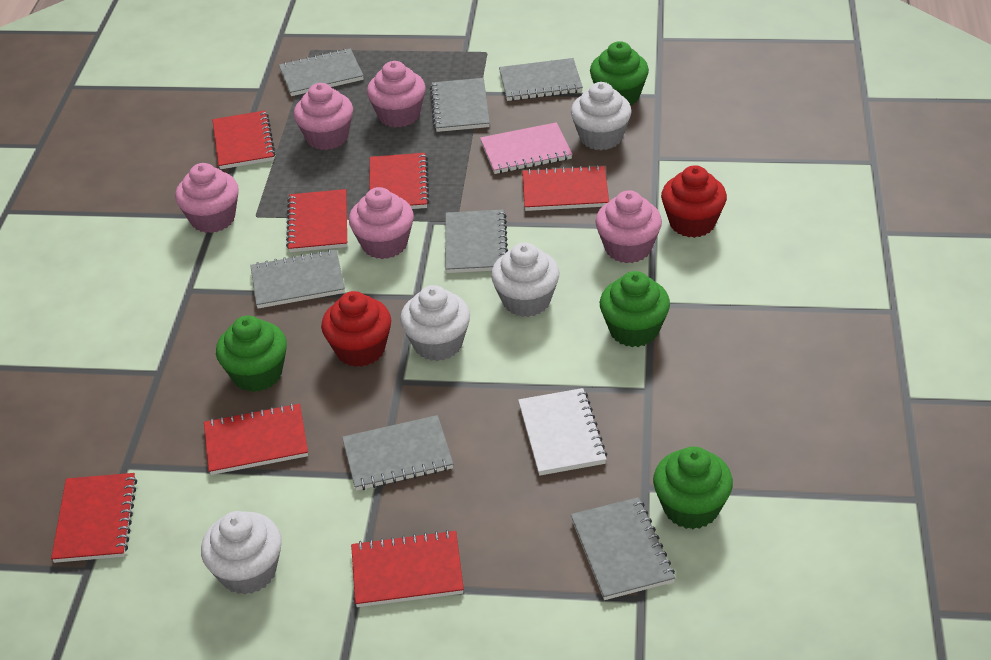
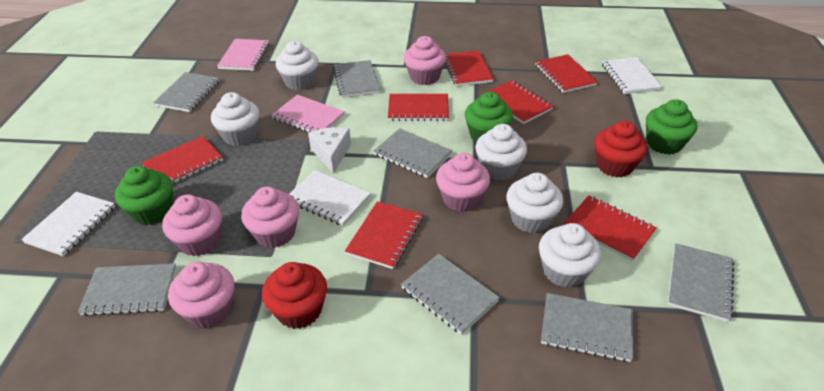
green cupcake: [216,316,287,392] [590,41,649,105] [600,271,670,347] [653,446,733,529] = 4 -> [115,166,173,225] [465,92,513,143] [646,99,697,155] = 3
pink notebook: [480,122,572,174] = 1 -> [217,39,269,71] [271,95,345,132] = 2
white cheese: none = 0 -> [308,127,351,174] = 1
white cupcake: [201,511,282,595] [400,285,470,361] [491,243,559,317] [571,82,632,150] = 4 -> [211,92,259,146] [276,41,319,90] [475,124,527,181] [506,173,563,233] [539,223,601,288] = 5
white notebook: [518,388,607,476] = 1 -> [21,192,115,256] [290,170,371,226] [602,57,662,94] = 3

